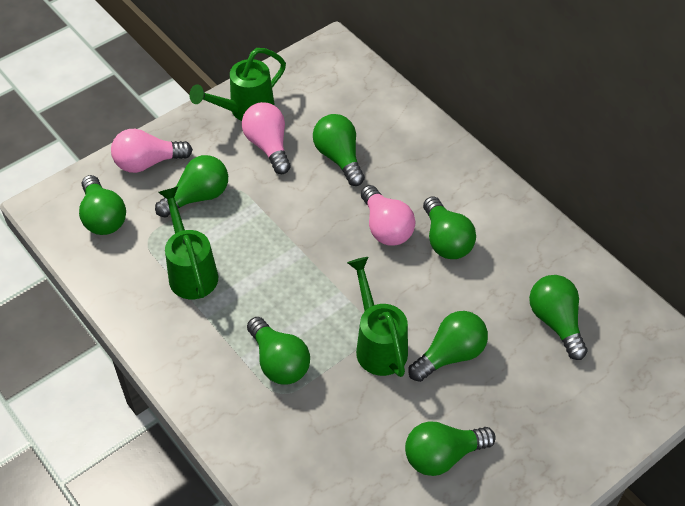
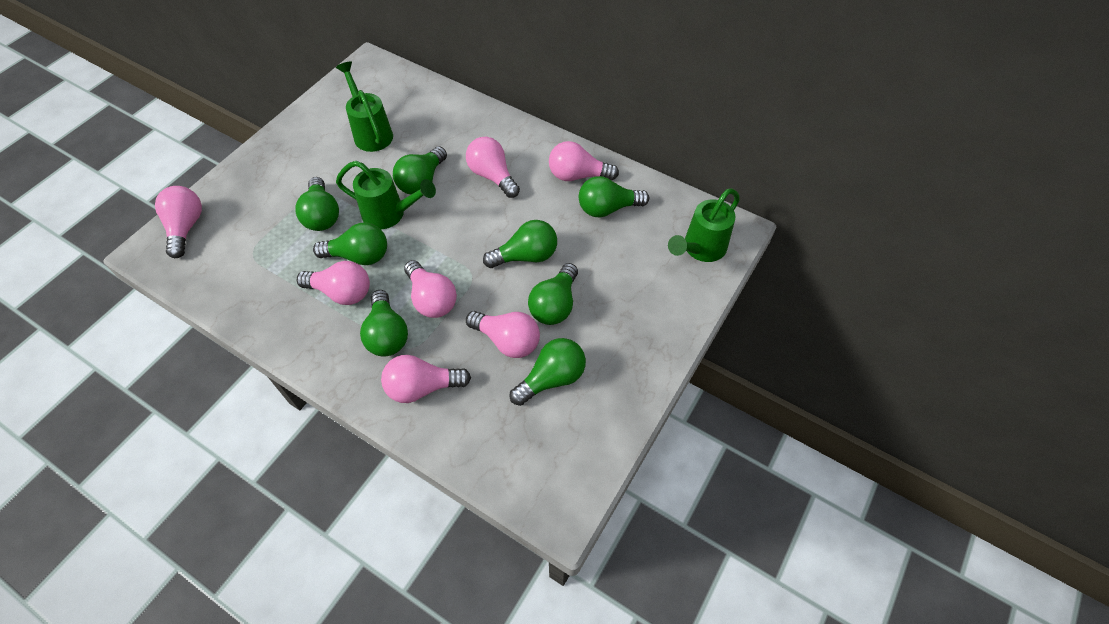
pink light bulb: [111,129,193,173] [242,102,291,174] [361,185,415,246] = 3 -> [155,186,202,258] [297,261,370,305] [381,355,471,403] [404,260,457,318] [466,137,520,198] [466,311,540,358] [549,141,619,181] = 7

